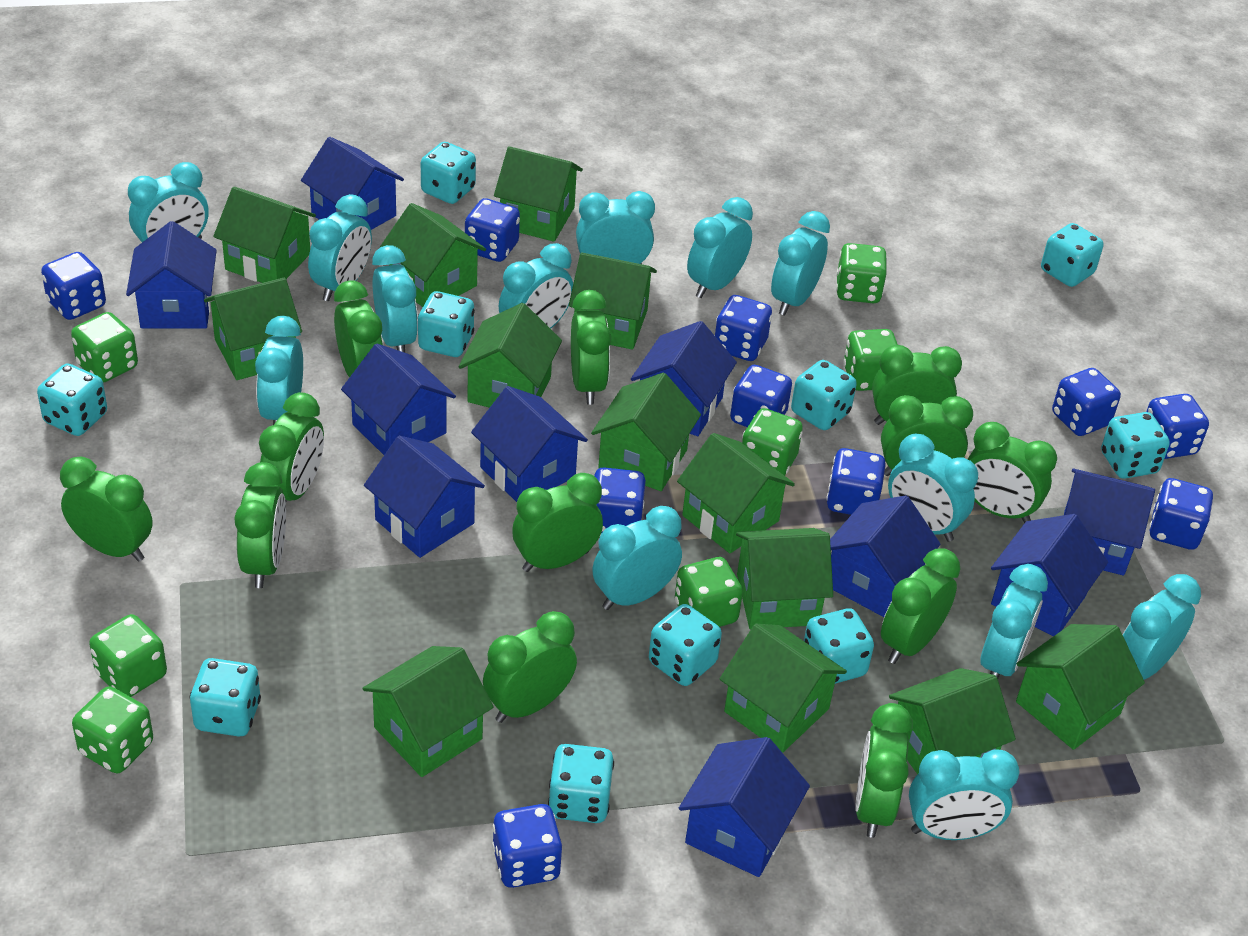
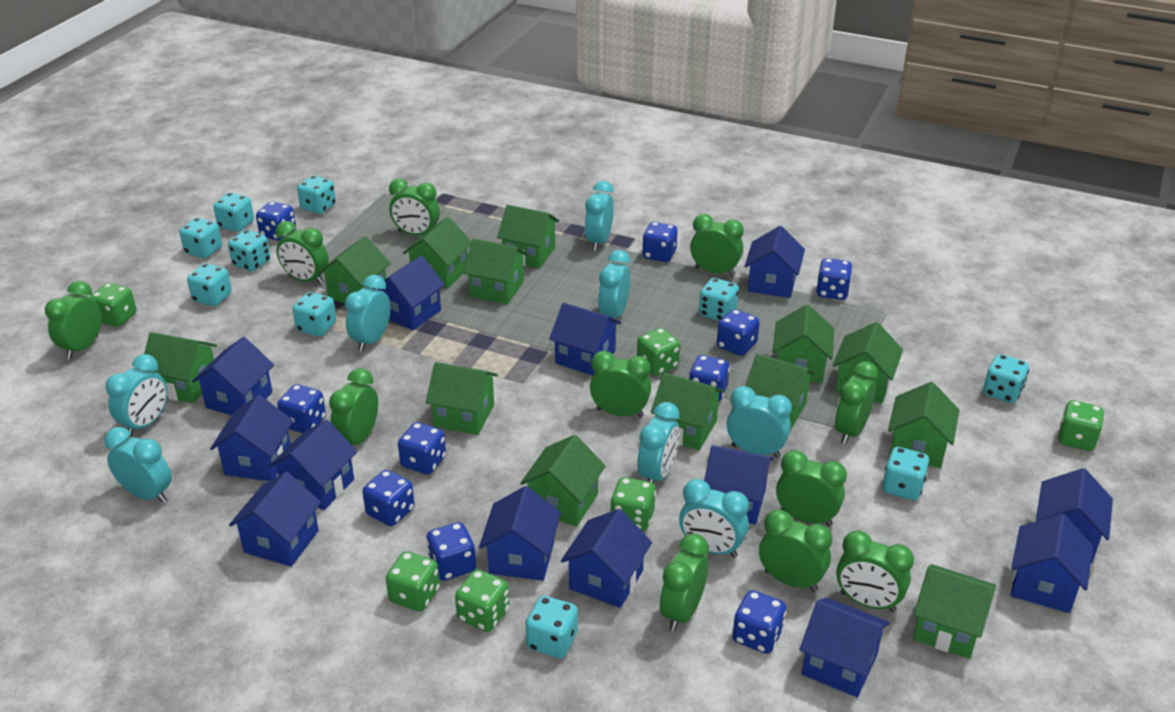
blue house: [126,221,217,329] [301,137,404,230] [341,344,456,455] [364,436,485,558] [471,386,588,502] [631,321,737,436] [679,737,810,877] [830,495,940,617] [991,514,1108,636] [1064,469,1155,575] = 10 -> [192,337,274,415] [210,395,293,481] [229,472,321,567] [269,420,357,510] [374,255,445,330] [479,486,561,581] [549,303,621,376] [561,509,652,608] [704,445,774,525] [744,226,805,298] [799,598,890,697] [1011,514,1093,613] [1036,468,1113,563] = 13
green clock: [60,457,153,562] [234,462,286,588] [259,392,324,501] [334,280,384,378] [483,611,577,723] [512,473,603,572] [571,290,611,405] [855,703,913,838] [872,345,962,425] [881,395,973,476] [881,548,960,664] [968,422,1057,523] = 12 -> [45,281,101,359] [275,221,329,285] [329,368,378,445] [389,179,440,235] [590,351,651,418] [660,534,709,631] [690,214,744,276] [759,510,832,591] [776,450,847,526] [835,361,878,444] [836,530,914,612] = 11
green dice: [71,312,138,383] [72,686,153,773] [89,614,167,697] [675,557,743,627] [742,408,803,476] [836,243,887,303] [843,329,898,391] = 7 -> [90,283,136,327] [386,551,440,612] [455,569,509,632] [610,477,656,531] [637,328,680,376] [1058,400,1105,451] = 6
turquoise clock: [128,162,209,242] [255,316,303,425] [308,194,372,301] [372,245,418,353] [499,243,573,329] [576,191,655,264] [592,506,682,610] [687,197,753,298] [771,211,830,316] [888,434,978,542] [909,749,1019,840] [981,564,1048,679] [1122,574,1201,680] = 13 -> [104,427,172,504] [106,354,167,437] [345,275,391,352] [585,181,614,251] [598,250,630,318] [638,402,680,484] [679,479,749,558] [727,386,792,458] = 8

